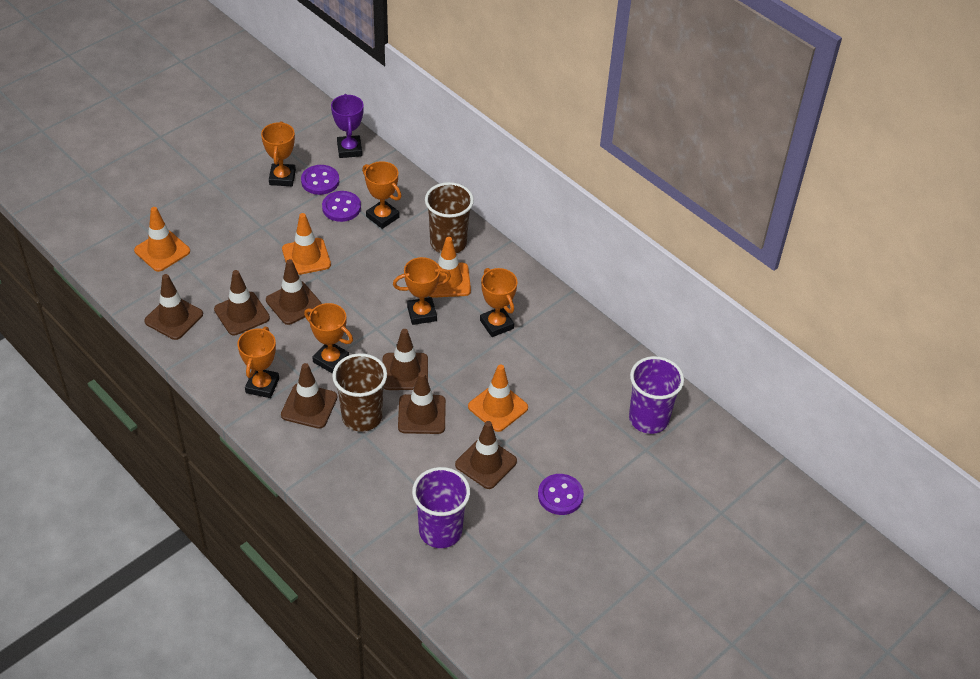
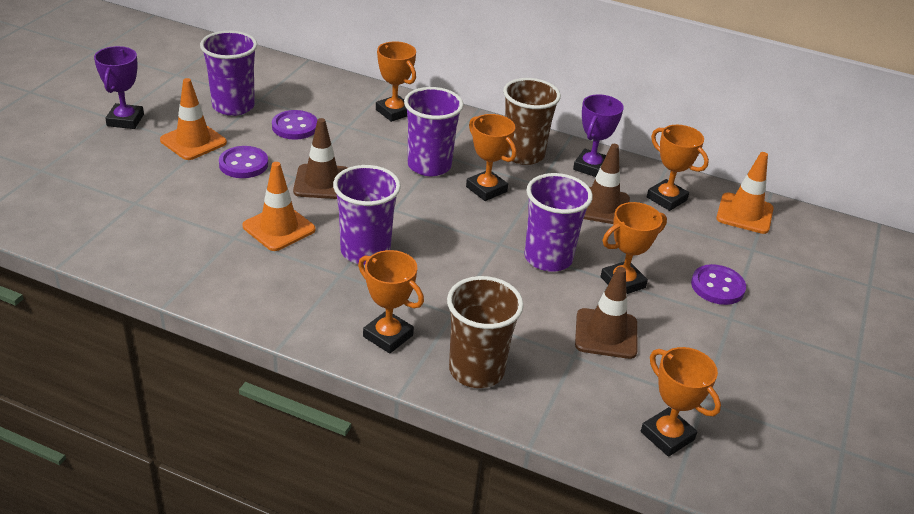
brown traffic cone: [144,274,203,340] [214,270,270,336] [266,259,322,325] [281,363,337,429] [383,329,428,390] [398,372,446,434] [455,421,517,489] = 7 -> [293,118,348,199] [575,267,638,359] [584,144,630,224] = 3
orange traffic cone: [134,207,190,272] [282,213,331,275] [430,237,471,298] [468,364,528,432] = 4 -> [160,78,227,160] [242,162,316,251] [716,152,774,234] = 3
purple cup: [412,467,470,548] [629,356,684,434] = 2 -> [200,30,257,116] [333,165,401,265] [404,87,464,176] [524,173,593,271] = 4
purple trophy: [331,94,364,158] = 1 -> [94,46,144,129] [573,94,624,177] = 2

